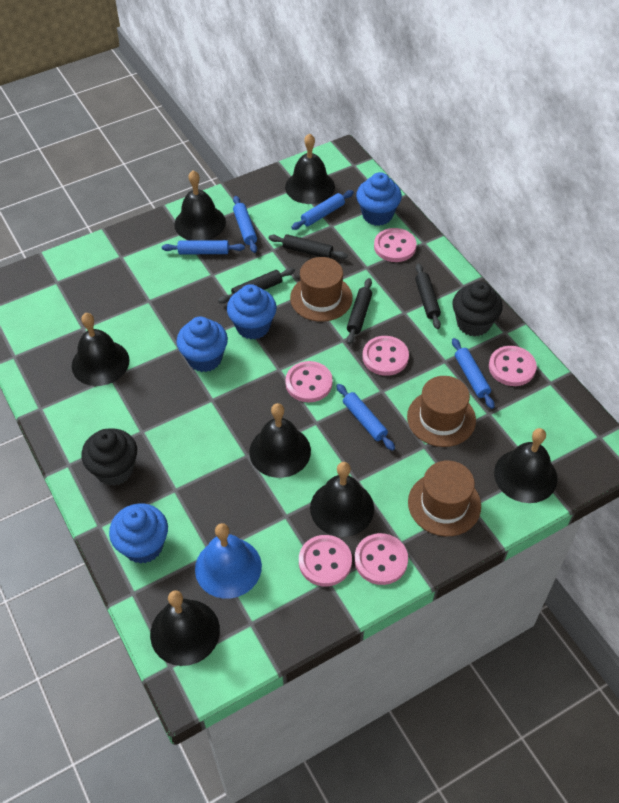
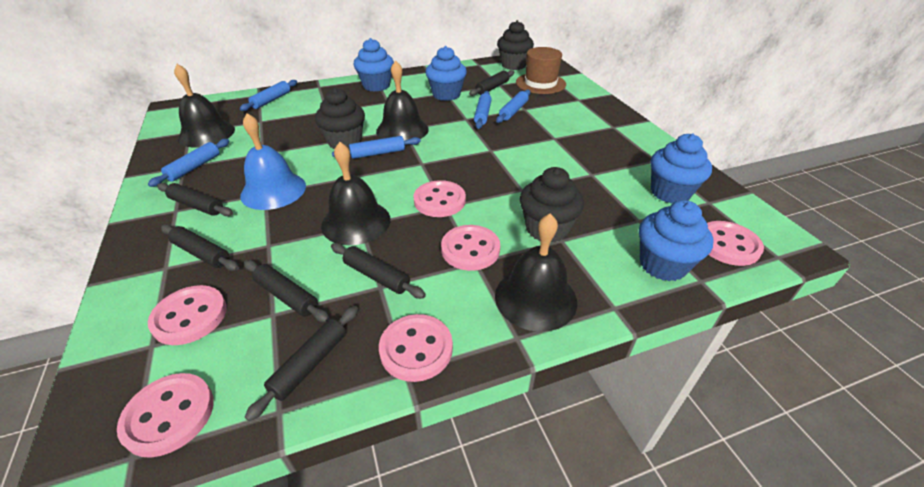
black bell: [72,313,130,386] [150,590,220,666] [174,170,226,240] [249,403,311,478] [285,133,335,204] [310,462,374,537] [494,428,557,503] = 7 -> [174,64,235,148] [321,142,391,245] [376,61,429,140] [495,214,577,332] = 4
black cupcake: [82,428,137,486] [452,281,503,337] = 2 -> [315,87,365,149] [497,20,534,70] [520,167,584,243] = 3
black rolling pin: [218,268,295,303] [269,234,348,259] [347,278,372,344] [415,263,441,329] = 4 -> [157,183,233,216] [161,224,239,271] [244,260,330,322] [245,306,358,421] [331,243,426,299] [469,70,514,96] = 6
brown hat: [290,257,353,322] [407,376,476,447] [408,460,481,536] = 3 -> [516,47,566,94] = 1

